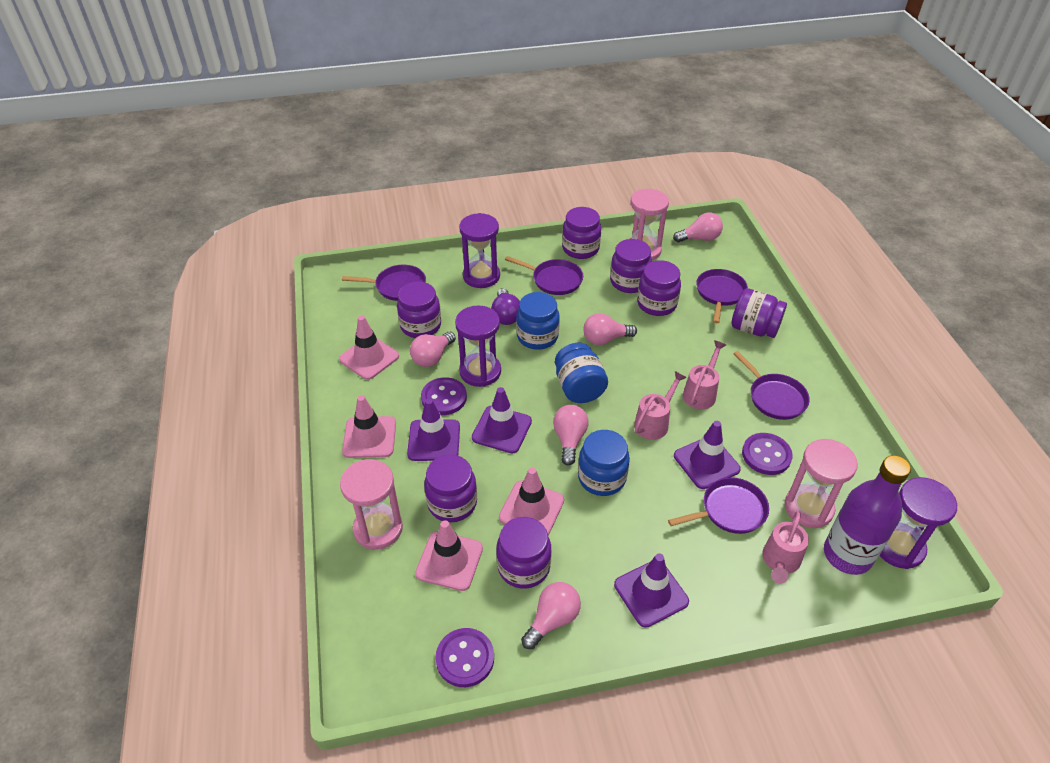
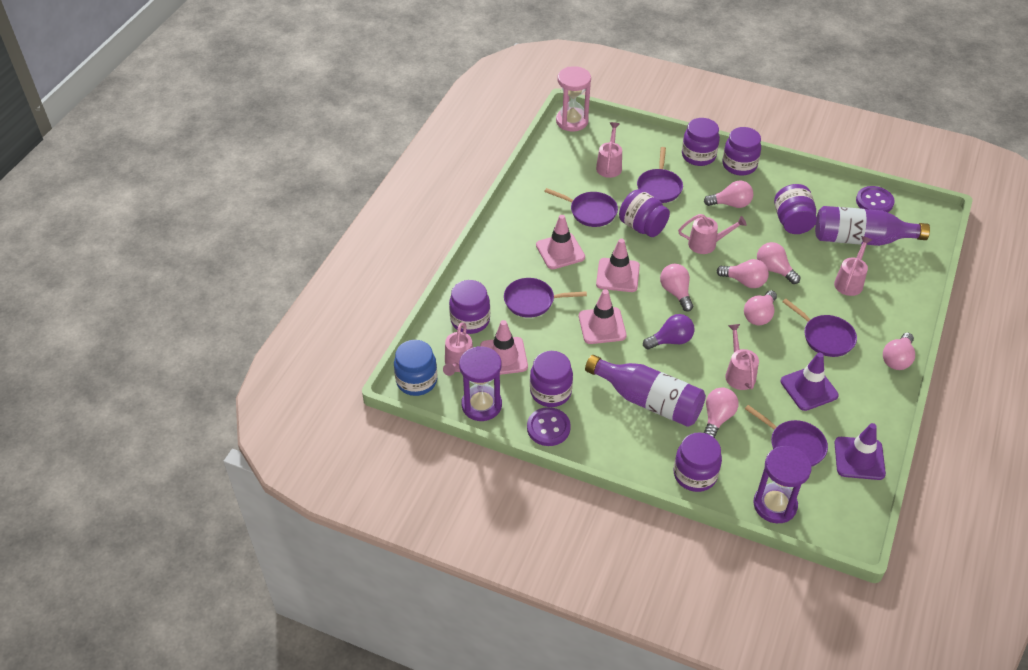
blue jar: [516,292,560,350] [555,343,608,403] [578,430,630,496] = 3 -> [394,340,437,396] = 1
pink hourglass: [340,459,403,549] [630,189,669,260] [785,439,858,528] = 3 -> [556,66,591,131] = 1
pink light bulb: [410,331,456,367] [521,582,581,649] [553,405,589,466] [583,313,637,345] [673,213,723,242] = 5 -> [660,264,693,312] [704,180,753,208] [704,387,739,438] [716,259,769,288] [744,290,777,326] [757,242,800,284] [883,333,915,370] = 7
pink watering can: [634,371,687,440] [683,340,726,409] [762,511,809,584] = 3 -> [443,322,473,376] [596,122,622,178] [678,214,747,254] [725,324,759,390] [834,236,872,296] = 5
purple bottle: [824,455,911,575] = 1 -> [585,355,706,427] [815,206,930,246] = 2
purple button: [421,377,467,415] [436,628,494,687] [742,433,793,475] = 3 -> [527,407,571,446] [856,186,895,212] = 2
purple hourglass: [455,305,501,387] [459,213,500,288] [880,477,957,569] = 3 -> [459,346,502,421] [753,446,812,523] = 2
purple traffic cone: [407,398,460,461] [472,387,532,454] [614,553,689,628] [674,421,741,489] = 4 -> [781,352,839,411] [835,423,886,480] = 2

